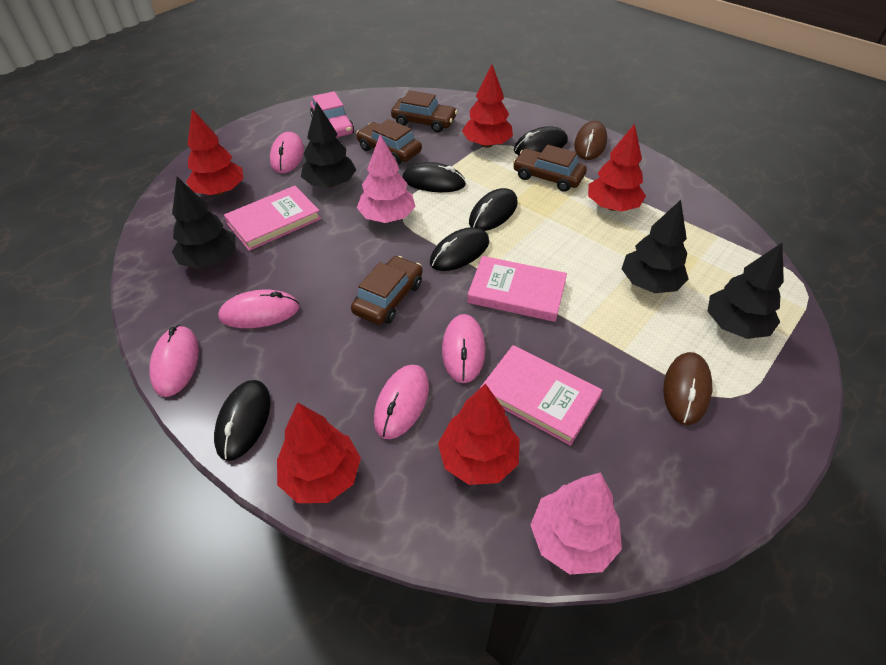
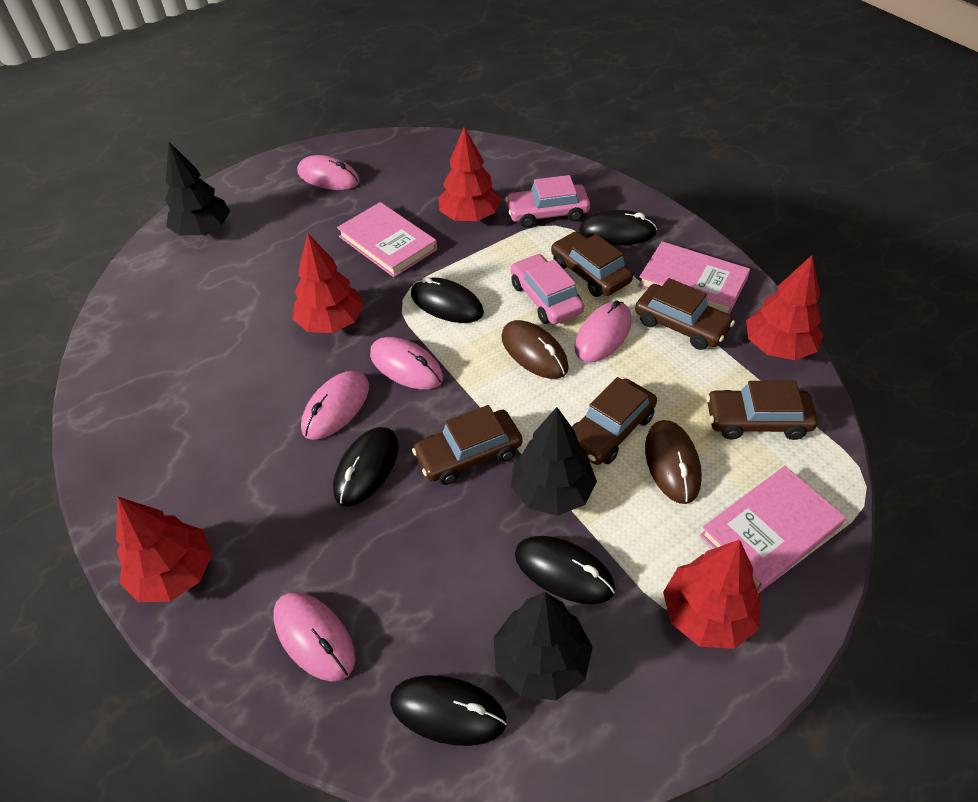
black tree: [172,177,236,269] [301,102,356,188] [622,200,689,293] [707,243,784,339] = 4 -> [165,142,230,235] [494,592,593,700] [511,407,597,516] = 3
brown car: [351,256,423,325] [356,119,422,165] [391,90,457,132] [513,144,587,192] = 4 -> [412,405,523,485] [551,231,633,297] [572,377,657,465] [635,278,735,350] [706,381,818,440] = 5
pink car: [310,91,354,138] = 1 -> [505,175,590,228] [511,254,584,325] = 2
pink tree: [357,135,416,223] [530,473,622,575] = 2 -> none = 0

